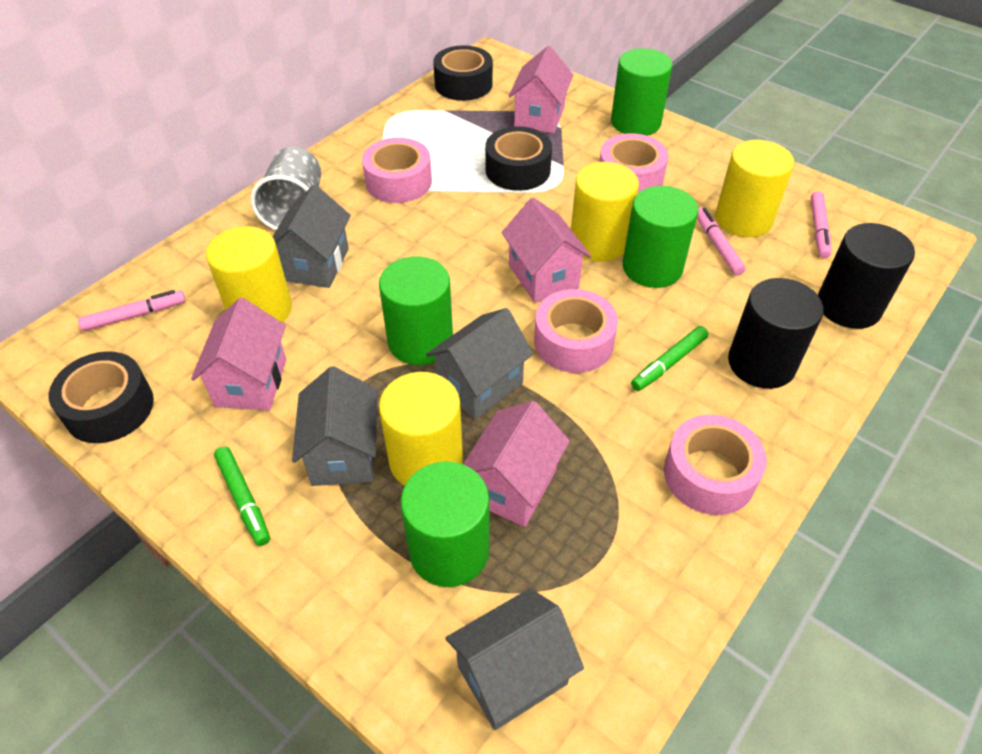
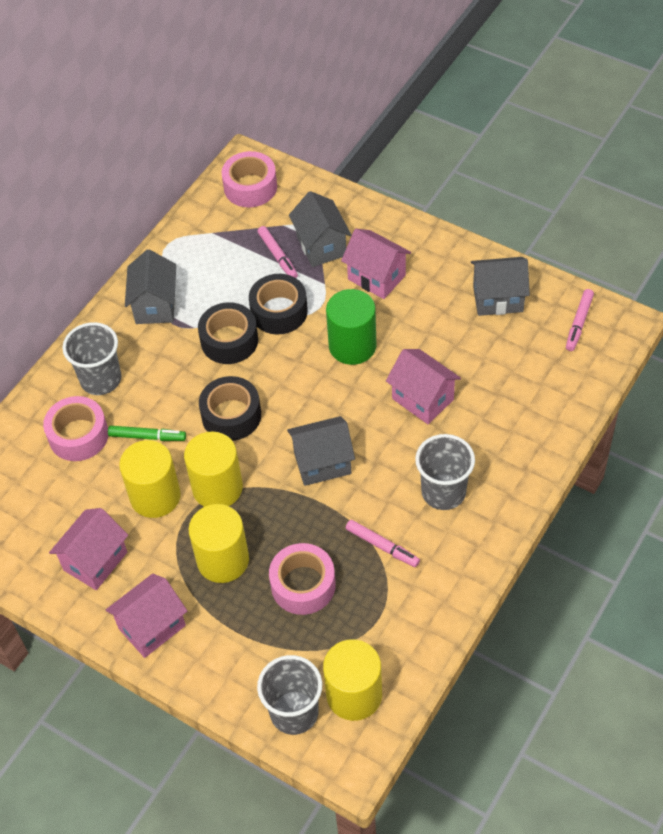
black cylinder: [728,278,824,389] [818,223,915,329] = 2 -> none = 0
green cylinder: [379,256,453,365] [401,461,490,587] [611,48,673,136] [623,186,698,288] = 4 -> [326,289,376,365] = 1
green marker: [214,446,270,546] [631,326,708,391] = 2 -> [108,426,186,441] = 1
grey cup: [251,147,321,230] = 1 -> [62,322,121,395] [257,655,322,735] [415,434,475,510] = 3
pink tape: [362,138,432,203] [534,289,618,373] [599,133,669,193] [664,415,767,515] = 4 -> [43,396,108,461] [222,151,277,207] [269,543,336,615] = 3

